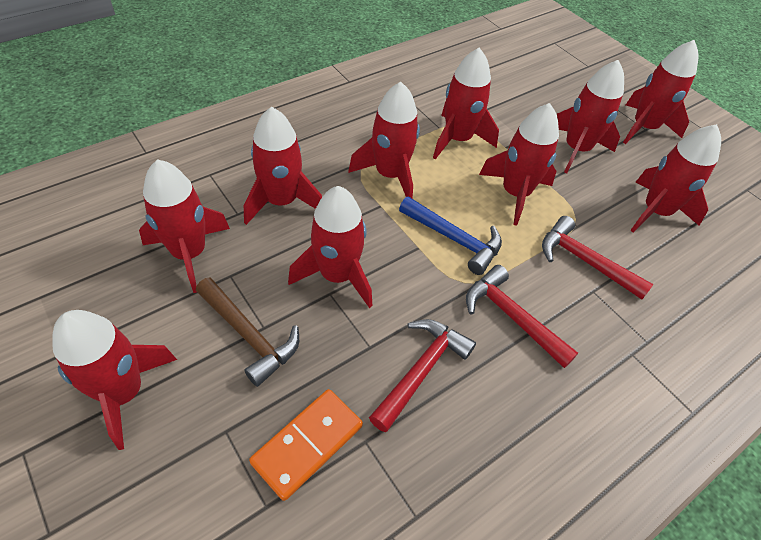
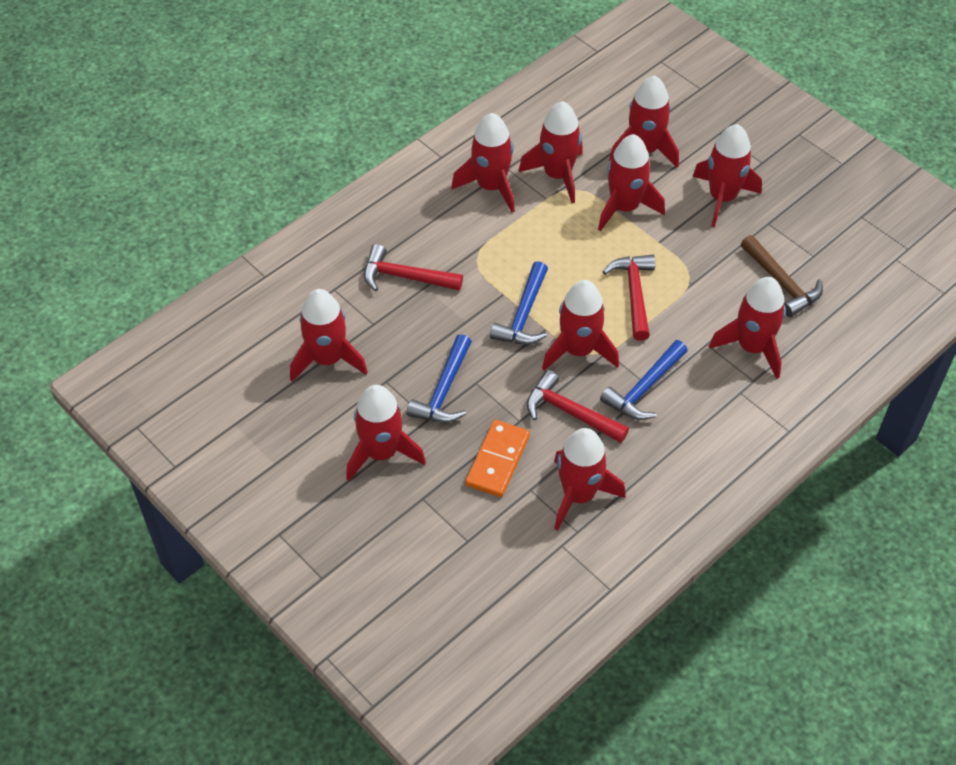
blue hammer: [399,197,502,275] = 1 -> [407,334,472,423] [490,261,548,345] [600,340,688,420] = 3

